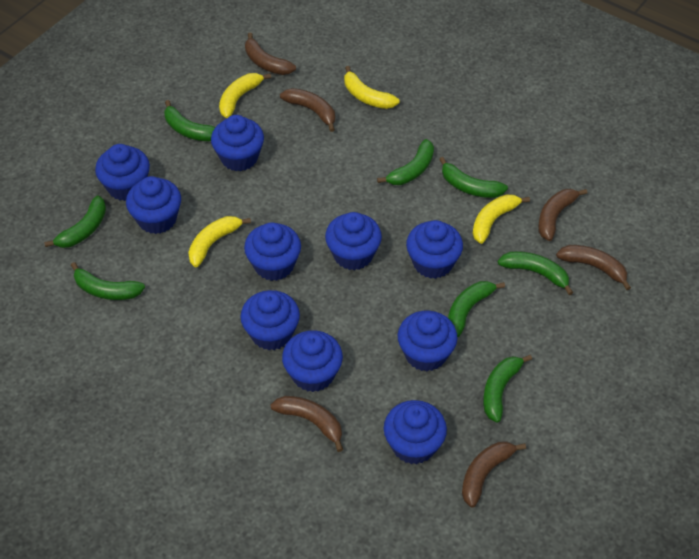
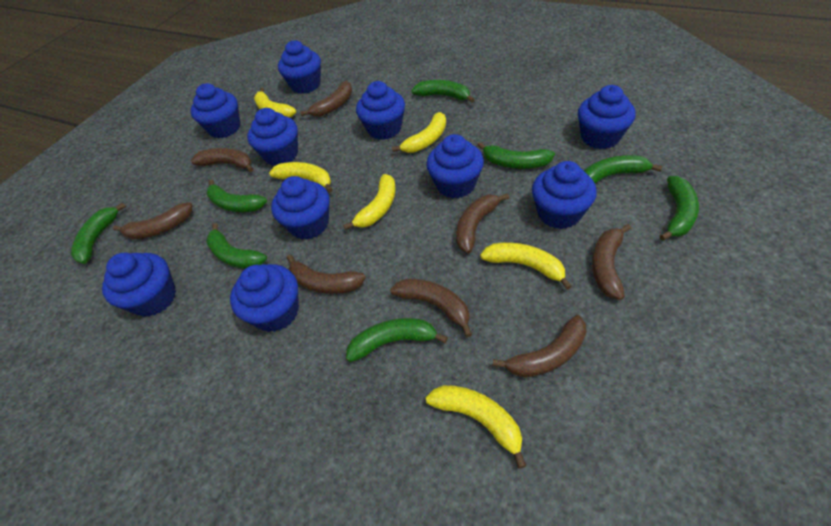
brown banana: [245,33,296,75] [270,396,343,452] [280,88,335,132] [462,442,526,507] [538,189,587,241] [556,245,631,290] = 6 -> [113,202,192,239] [191,148,253,172] [287,255,366,294] [300,81,352,117] [390,279,472,337] [456,193,509,253] [493,315,587,378] [592,224,631,300] = 8
yellow banana: [188,216,251,267] [219,73,271,118] [344,66,399,109] [473,194,530,244] = 4 -> [254,87,296,118] [269,162,333,193] [343,174,396,230] [392,112,446,153] [426,385,527,468] [480,242,572,290] = 6

